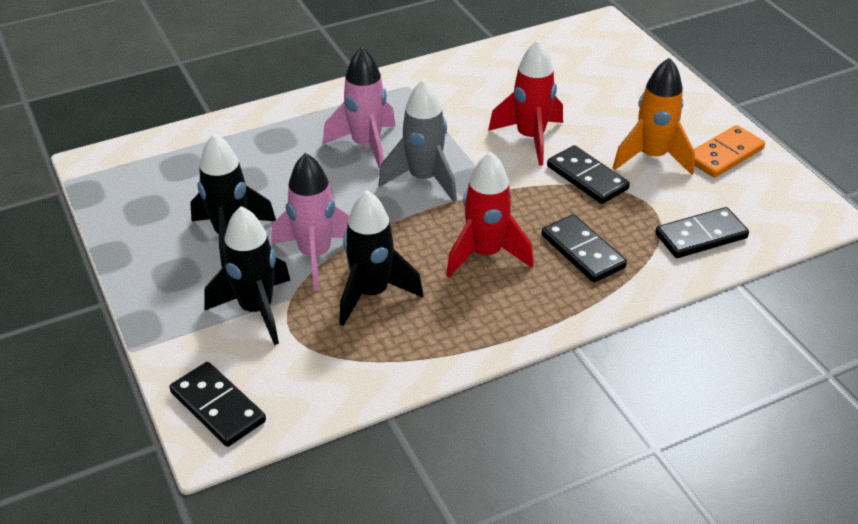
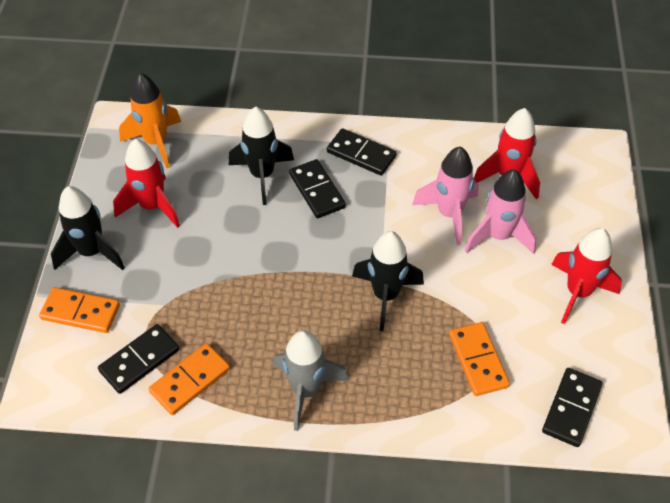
orange domino: [694,125,765,178] = 1 -> [39,287,120,333] [149,343,230,415] [449,322,510,396] = 3
red rocket: [446,151,534,277] [488,39,563,166] = 2 -> [113,139,180,228] [474,108,540,200] [551,228,622,324] = 3

